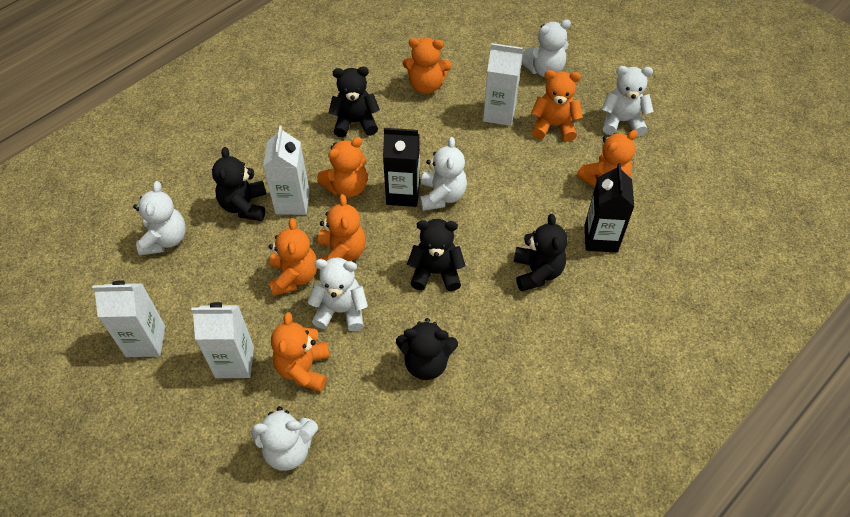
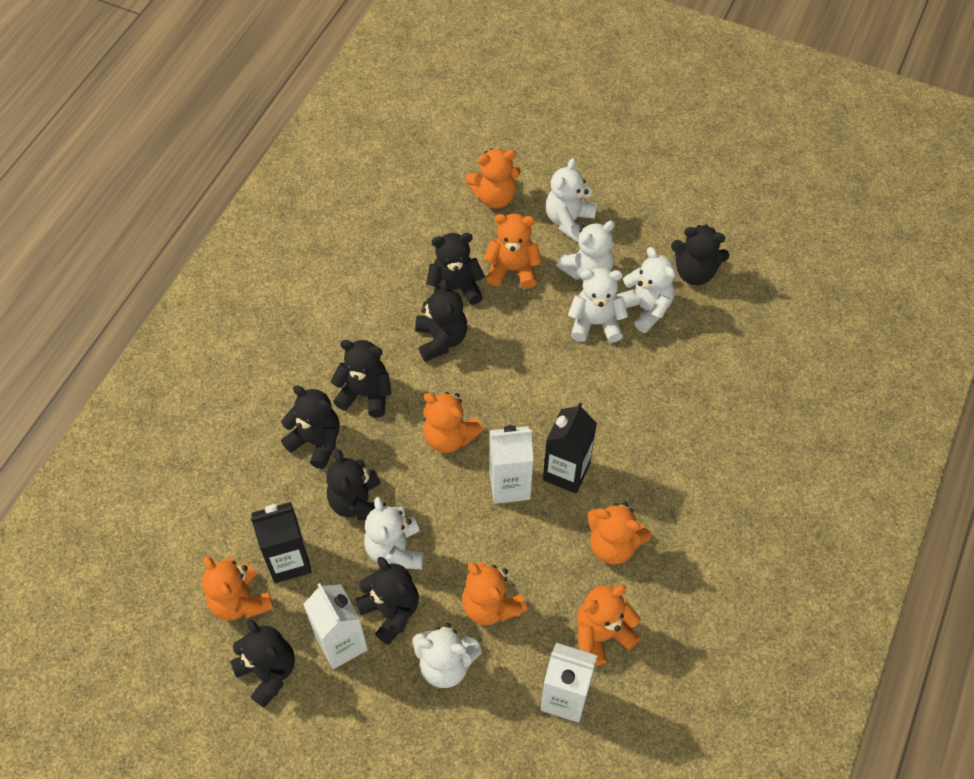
black teddy bear: [212,147,267,221] [329,67,380,138] [396,318,458,380] [407,219,466,291] [514,214,567,292] = 5 -> [230,620,295,708] [281,386,340,469] [326,449,386,520] [331,340,391,417] [355,557,419,645] [415,279,467,362] [426,233,485,305] [671,225,730,285] = 8
white carton: [92,280,165,357] [191,302,254,378] [263,126,310,215] [483,43,523,126] = 4 -> [303,583,368,669] [489,425,534,504] [540,643,598,723] = 3

